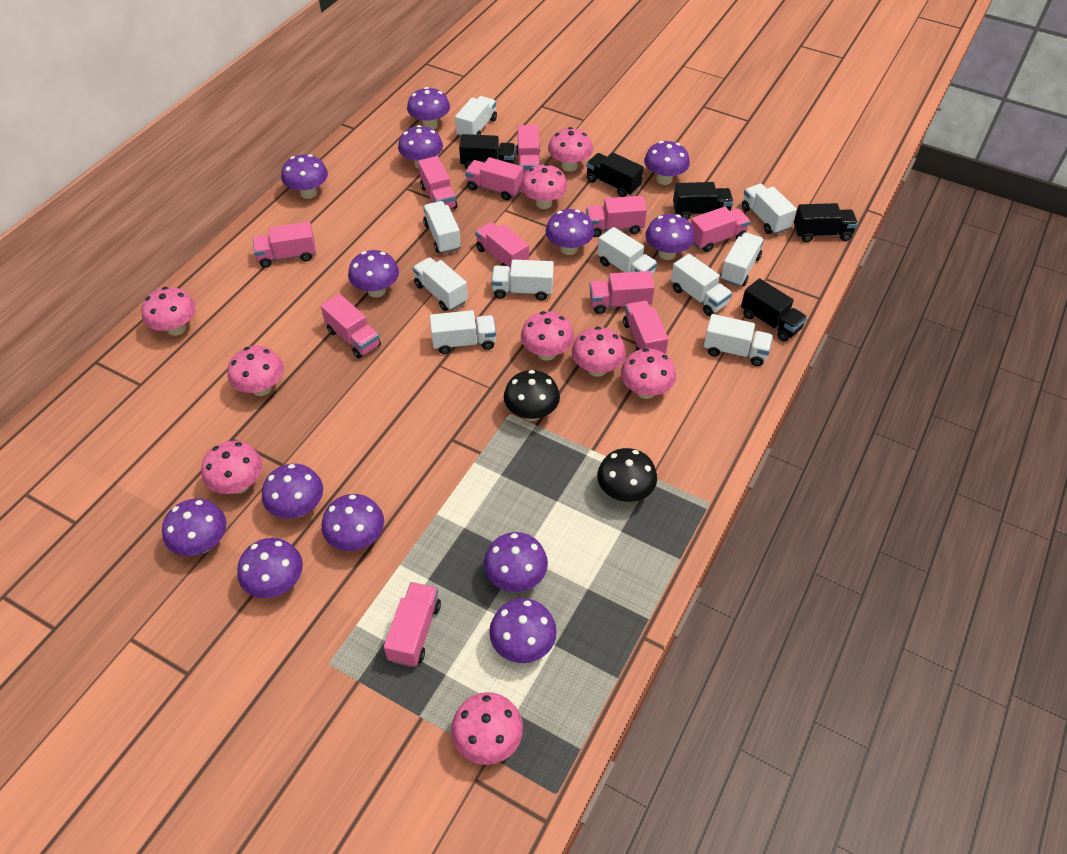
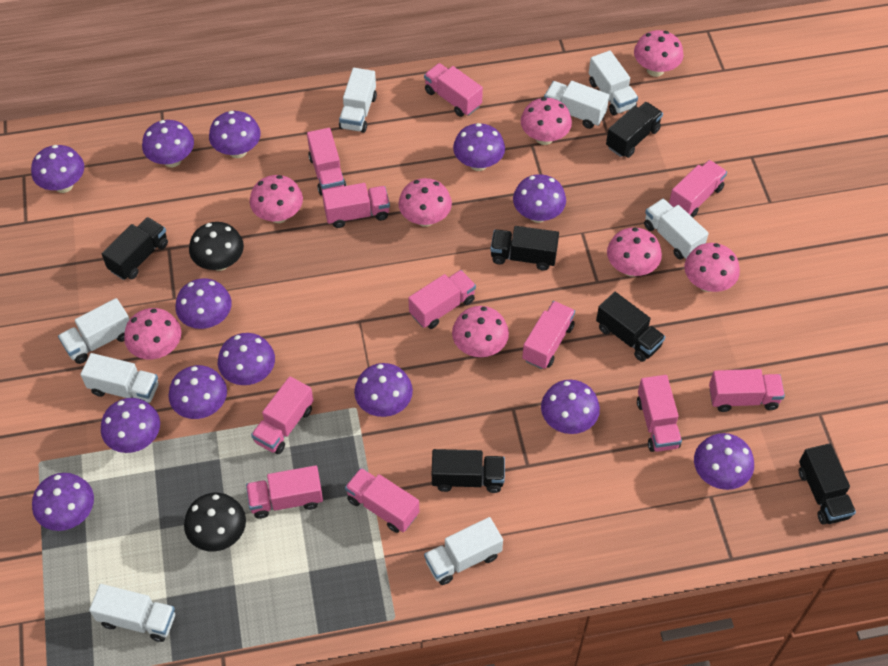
black truck: [459,134,515,170] [586,152,644,197] [673,182,733,220] [741,278,807,342] [794,203,858,242] = 5 -> [102,217,168,280] [432,449,505,493] [490,226,559,271] [596,292,665,362] [606,102,663,158] [799,443,856,525] = 6
pink mushroom: [141,287,196,336] [201,441,262,494] [227,346,284,396] [451,692,523,765] [521,164,567,209] [521,311,574,360] [548,127,593,172] [572,327,626,377] [621,348,676,399] = 9 -> [124,308,181,359] [250,175,303,223] [398,178,452,227] [452,306,509,357] [521,98,572,145] [607,227,662,277] [634,30,684,77] [684,243,740,292] = 8
white truck: [413,257,468,311] [423,201,461,254] [430,310,496,354] [455,96,497,138] [491,259,554,300] [598,227,657,275] [671,254,732,316] [704,314,773,366] [720,232,764,287] [742,184,797,234] = 10 -> [58,298,130,364] [80,353,158,403] [89,584,175,642] [339,68,377,133] [424,517,503,585] [544,81,609,129] [589,51,638,116] [644,199,709,260] = 8

